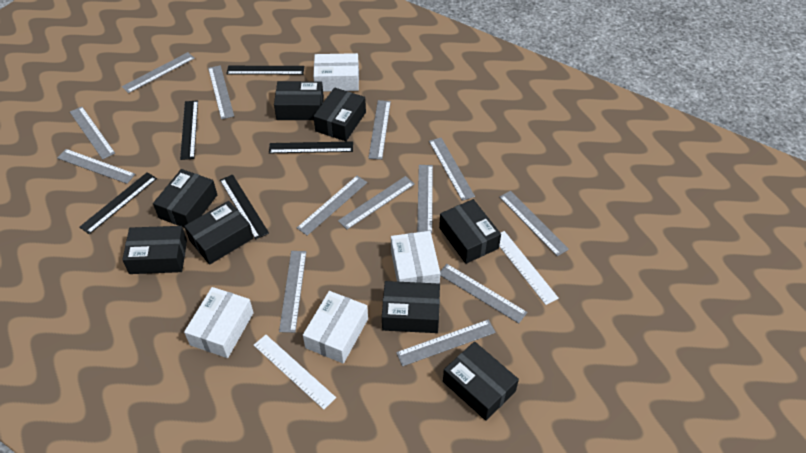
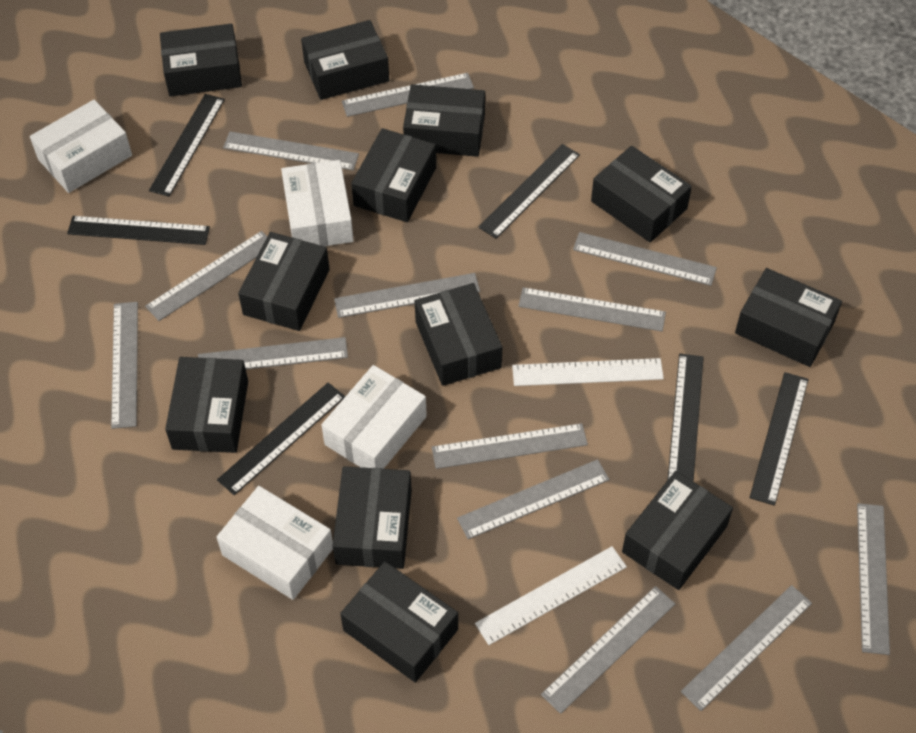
black box: [122,226,187,274] [153,169,217,228] [184,201,253,265] [274,81,324,120] [313,87,366,141] [382,281,440,333] [439,199,501,264] [443,341,519,421] = 8 -> [160,24,242,97] [165,357,248,453] [238,232,330,331] [301,20,389,100] [332,466,412,569] [340,561,458,683] [351,128,436,222] [403,84,485,157] [415,283,502,386] [591,146,692,243] [622,471,733,590] [735,268,842,367] = 12
black ruler: [79,172,157,234] [180,100,198,160] [220,175,269,239] [226,66,304,75] [269,141,353,153] = 5 -> [67,216,210,245] [149,94,225,197] [217,382,345,495] [478,144,580,239] [667,354,704,482] [750,372,809,506] = 6

